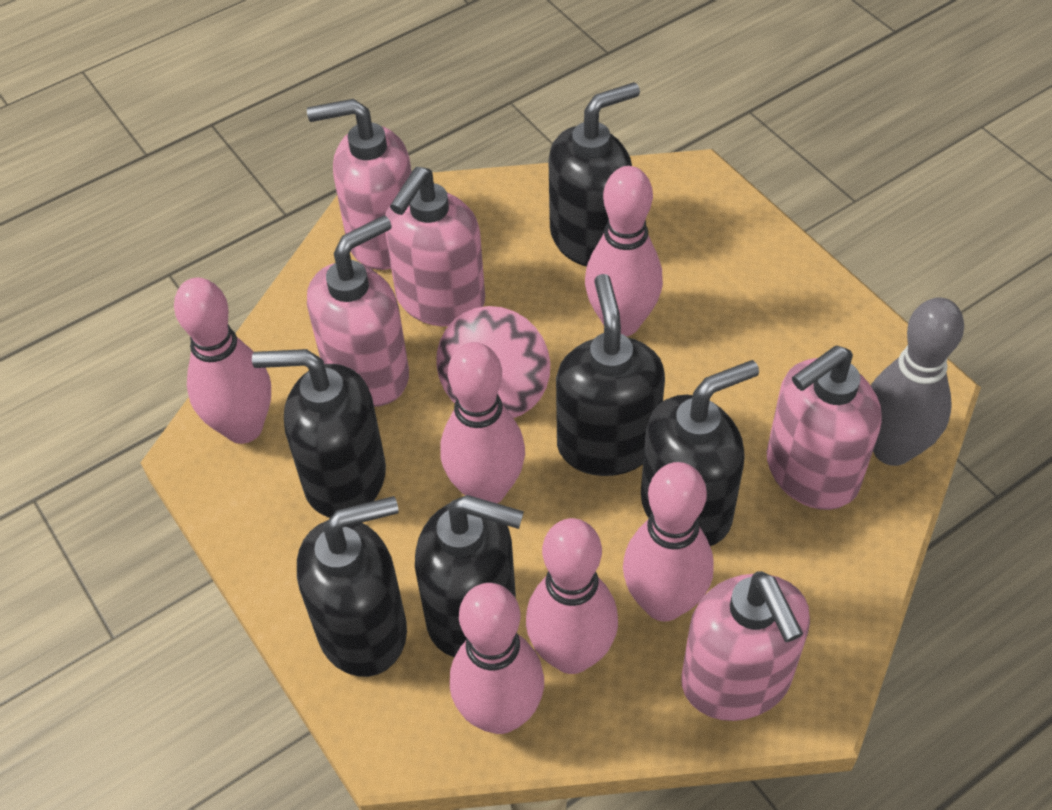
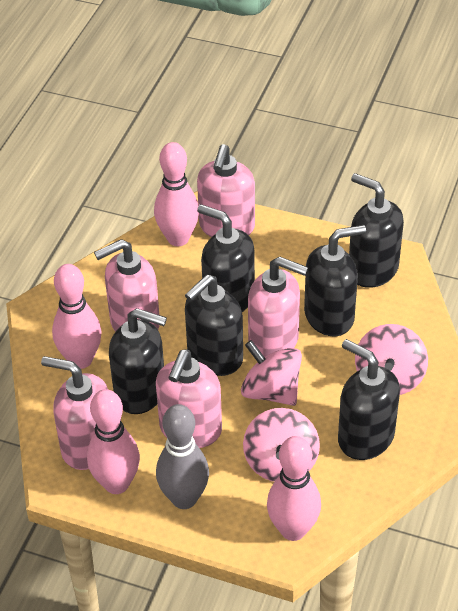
pink bowling pin: [174,278,271,444] [441,342,525,504] [450,583,544,734] [526,518,618,674] [585,166,663,336] [623,462,714,621] = 6 -> [52,264,102,369] [87,389,140,494] [154,142,199,246] [267,436,321,541] = 4
pink spinning top: [436,306,550,418] = 1 -> [241,340,302,406] [243,408,320,482] [355,324,428,395] = 3

